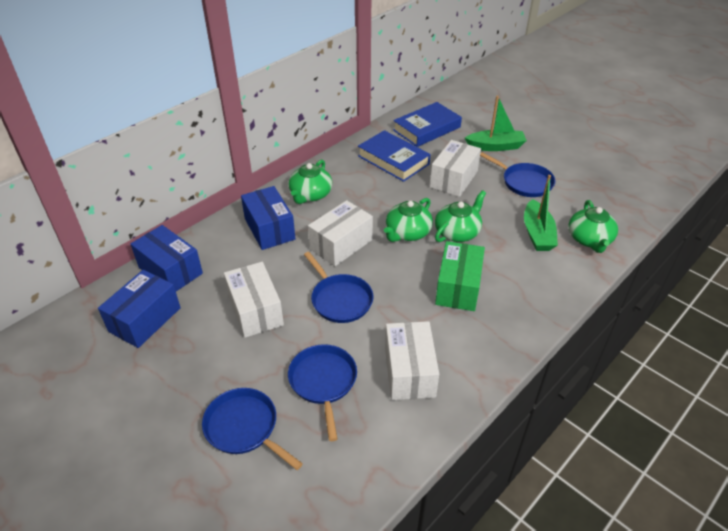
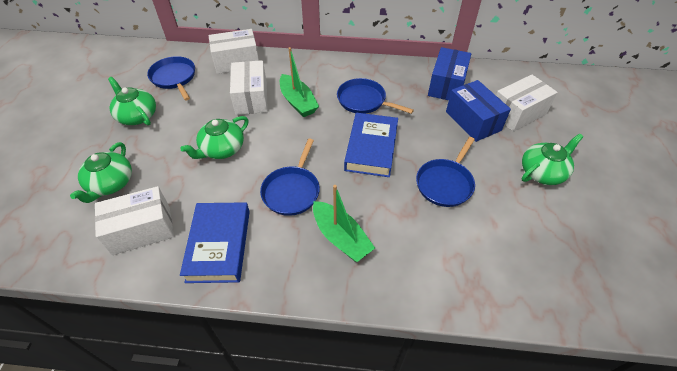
blue box: [98,270,181,348] [131,225,203,291] [241,186,296,250] = 3 -> [428,47,471,100] [446,80,511,142] = 2
green box: [435,241,485,311] = 1 -> none = 0

